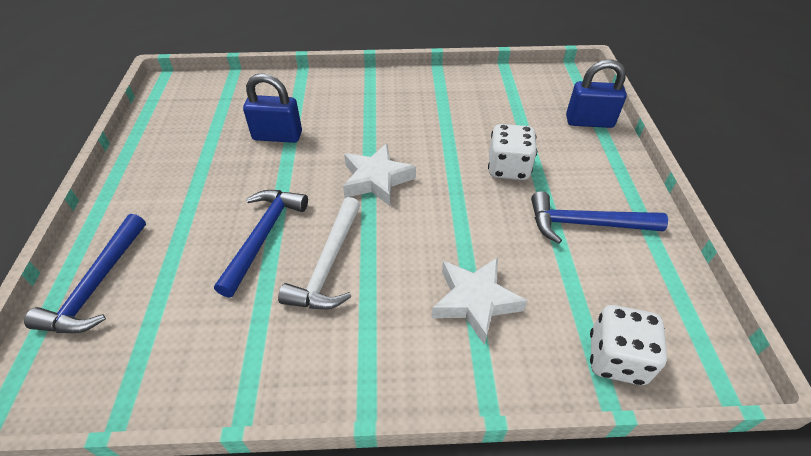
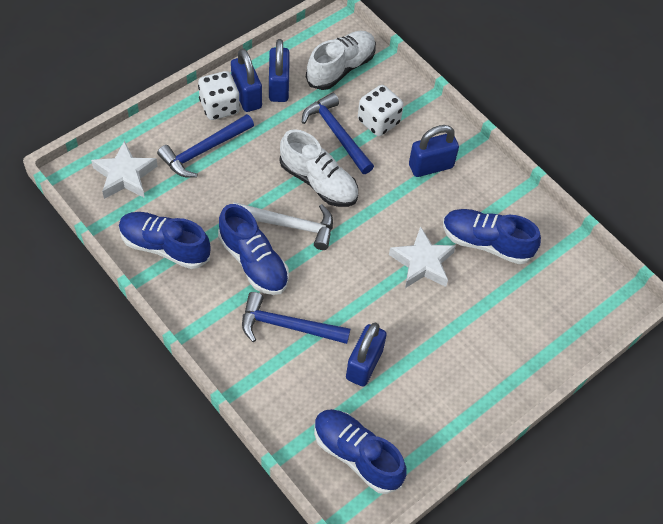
blue padlock: [243,73,302,143] [566,59,627,128] = 2 -> [231,48,262,112] [269,39,290,102] [346,323,387,387] [409,125,459,177] = 4
blue shoe: none = 0 -> [119,212,211,269] [218,204,289,295] [314,409,407,494] [443,209,541,264] = 4
white shoe: none = 0 -> [280,129,358,207] [306,31,376,90] = 2

